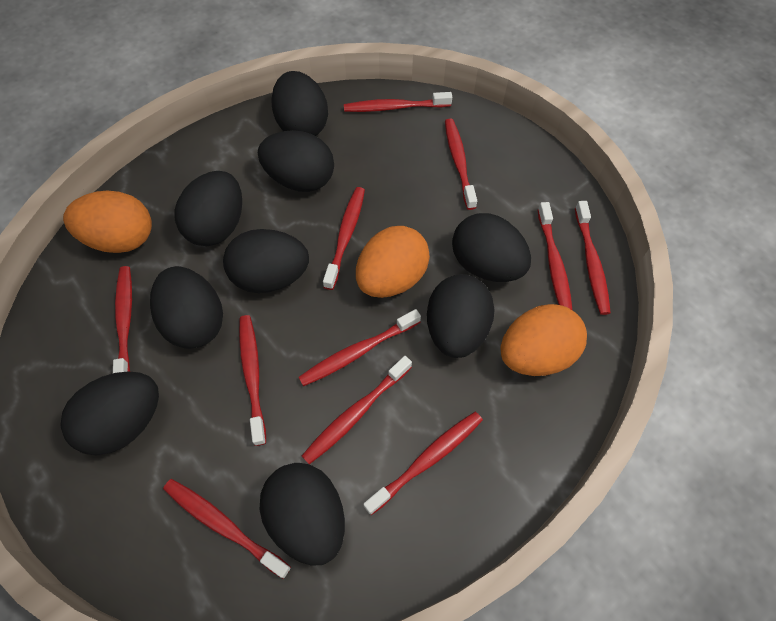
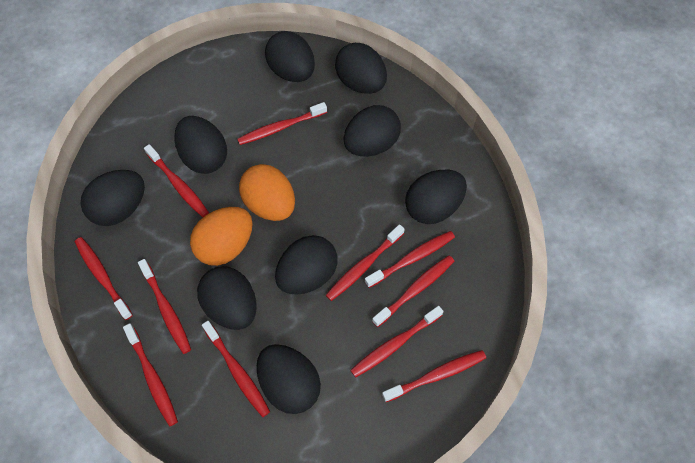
orange egg: [63,190,152,253] [356,226,430,298] [500,304,587,376] = 3 -> [190,207,253,266] [239,164,295,221] = 2

